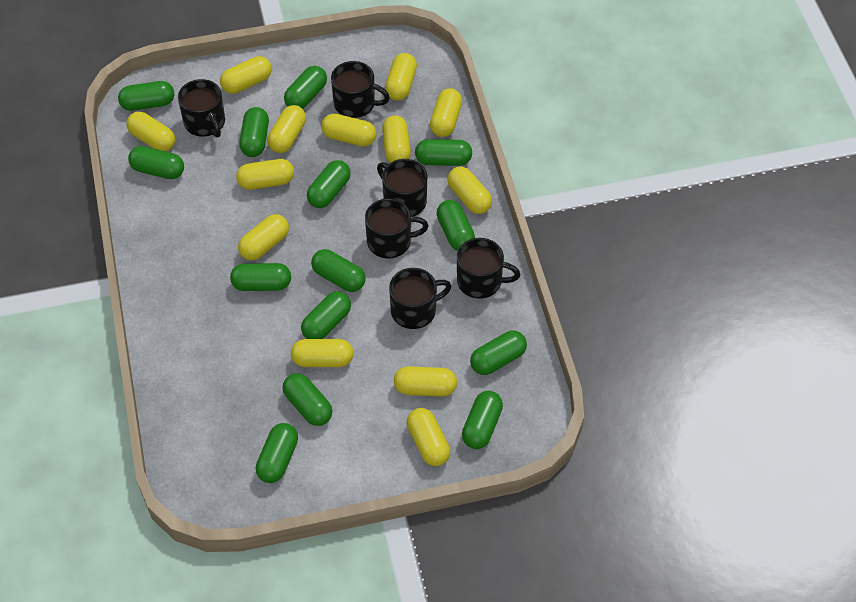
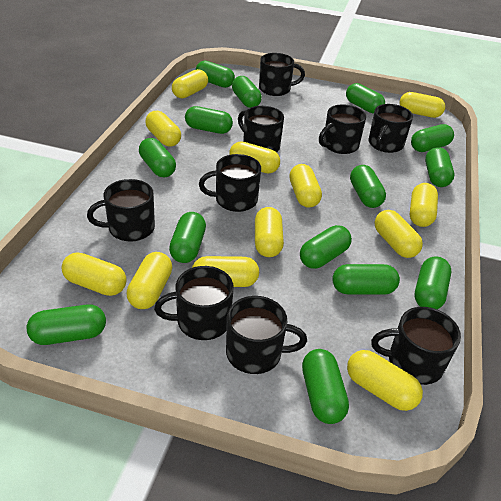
black mug: [178,79,225,137] [331,61,390,118] [365,199,429,258] [377,159,427,216] [389,268,452,329] [457,238,520,299] = 6 -> [87,179,155,242] [154,266,234,340] [199,154,261,212] [226,296,307,374] [238,106,284,152] [259,53,305,96] [319,104,366,154] [368,104,413,153] [371,307,461,385] = 9
yellow capsule: [126,112,175,151] [220,56,272,94] [236,159,294,190] [238,214,289,261] [267,105,306,153] [291,339,354,367] [321,114,377,147] [382,115,411,163] [385,53,417,101] [394,366,457,397] [407,408,450,466] [430,88,462,137] [447,167,492,214] = 13 -> [61,252,127,296] [127,252,172,309] [145,111,181,147] [172,69,208,98] [192,256,259,287] [229,142,280,174] [255,207,284,257] [289,164,322,208] [347,350,423,411] [374,210,423,258] [399,92,445,118] [410,183,438,227] = 12

